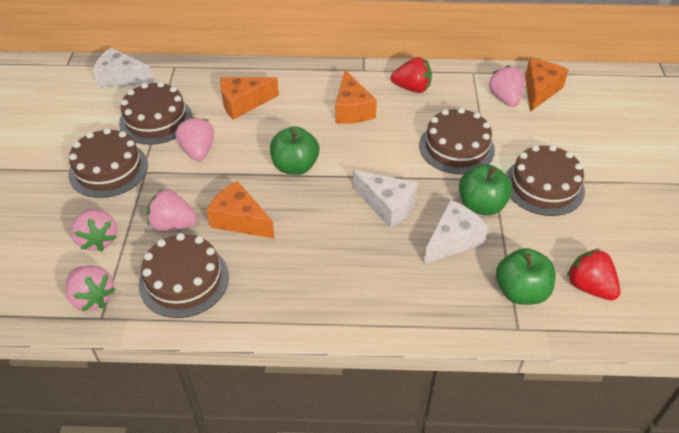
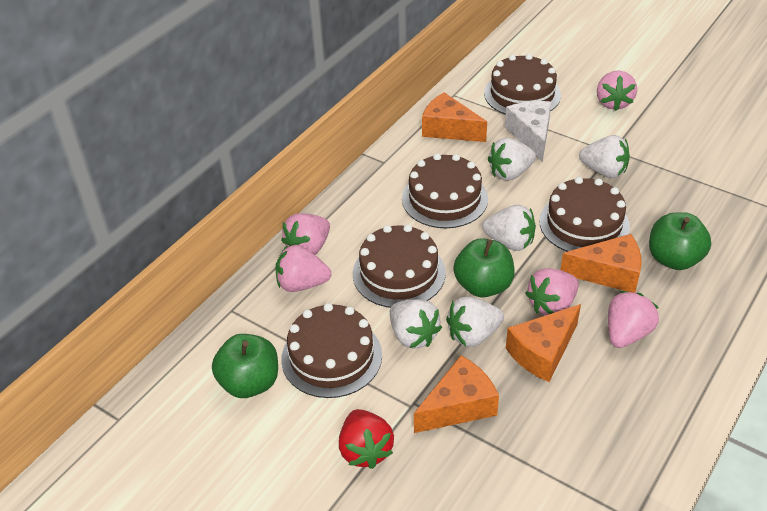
red strawberry: [391,57,432,93] [567,249,620,300] = 2 -> [339,409,394,469] = 1
white cheese: [93,48,154,88] [353,170,418,228] [423,200,488,265] = 3 -> [505,101,551,162] = 1
white strawberry: none = 0 -> [390,299,442,349] [446,296,504,347] [482,205,536,251] [488,138,536,181] [579,135,630,178] = 5

